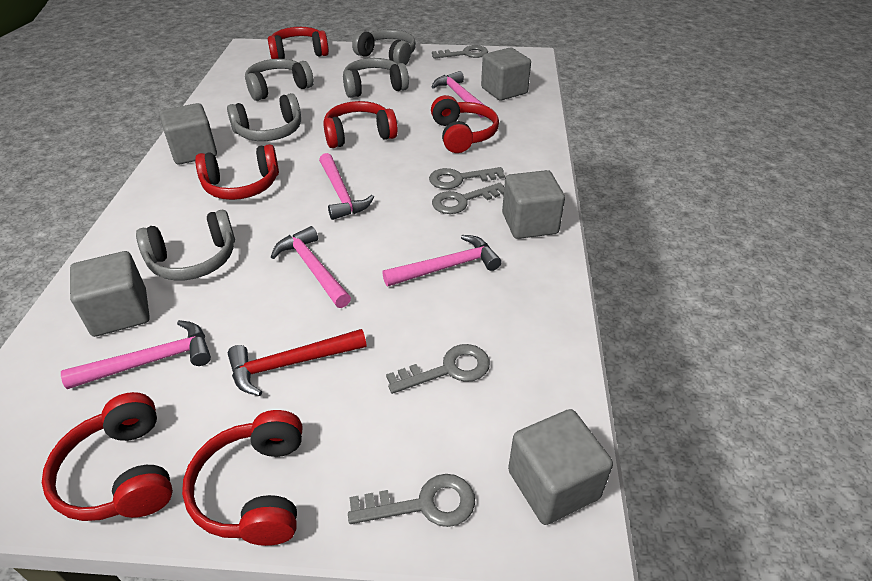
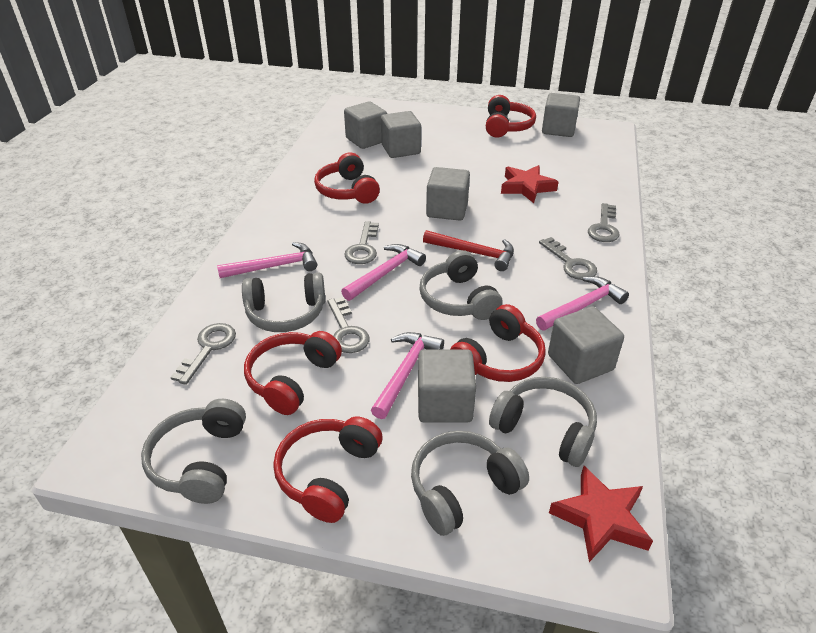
grey cube: [70,251,150,337] [159,103,217,164] [481,48,531,100] [502,170,565,239] [508,409,613,525] = 5 -> [344,101,387,149] [381,111,421,158] [418,349,476,423] [426,167,470,221] [542,93,580,137] [548,306,624,384] = 6
pink hammer: [61,320,211,389] [271,226,351,308] [319,153,374,220] [382,235,501,287] [432,71,485,118] = 5 -> [217,242,317,278] [341,244,426,301] [371,332,444,419] [536,276,629,330] = 4
red headphones: [42,392,173,521] [182,410,302,546] [195,144,279,200] [268,27,329,59] [323,101,398,148] [431,95,499,153] = 6 -> [244,331,342,415] [273,417,383,523] [314,152,380,204] [450,304,546,382] [486,95,536,138] = 5
red star: none = 0 -> [501,165,558,203] [549,466,653,562] = 2

